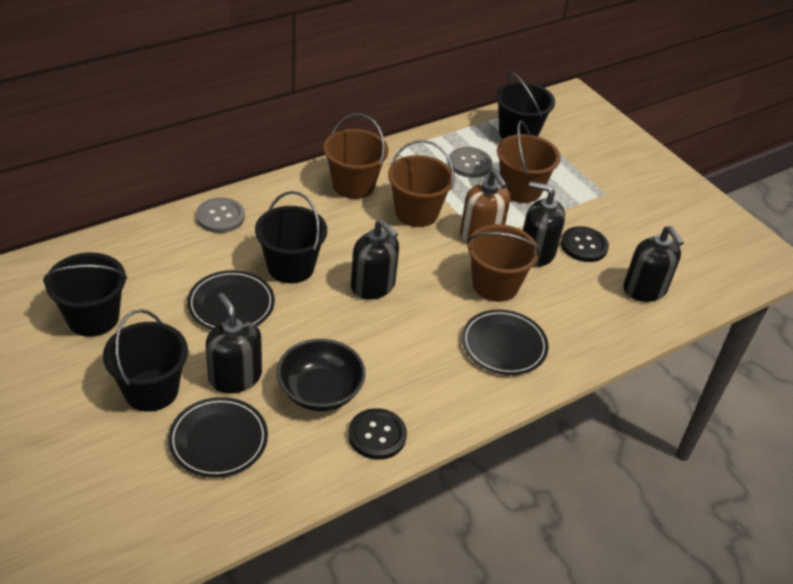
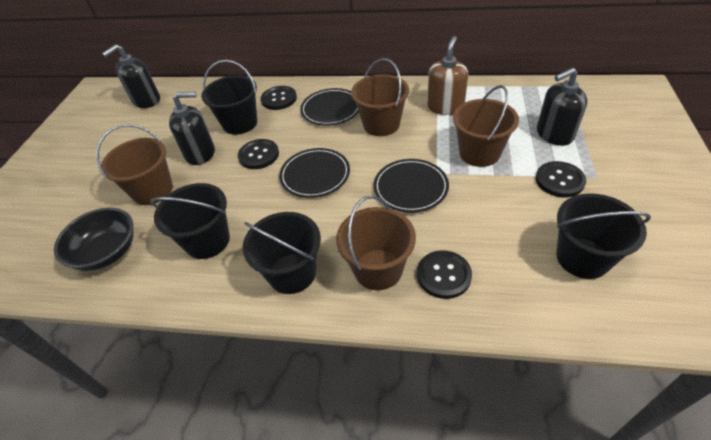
black button: [348,408,407,460] [561,226,609,262] = 2 -> [238,139,279,169] [261,86,297,110] [417,250,472,299] [536,161,586,197] = 4
black soap dispenser: [206,293,262,393] [351,219,399,300] [523,181,565,267] [623,226,684,302] = 4 -> [102,44,160,108] [169,92,215,165] [537,68,587,146] = 3
grey button: [196,198,245,233] [448,147,492,178] = 2 -> none = 0

